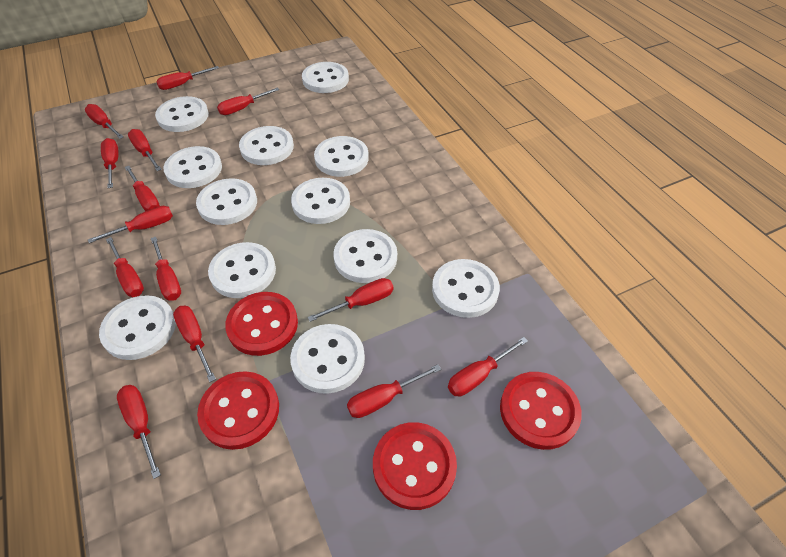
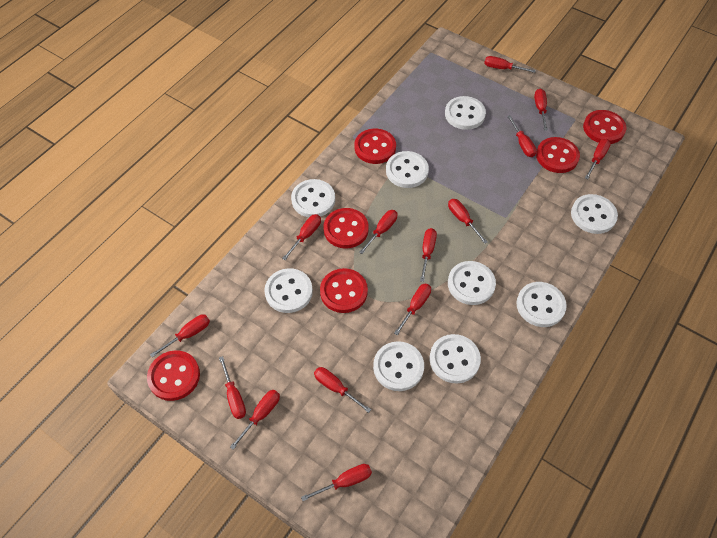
red button: [197,371,279,450] [225,292,298,356] [373,422,457,510] [500,372,582,450] = 4 -> [147,350,200,401] [320,268,368,313] [323,208,369,248] [355,129,396,164] [536,137,580,173] [583,110,626,144] = 6
white button: [99,295,176,360] [155,96,209,132] [163,146,222,188] [196,178,257,225] [208,242,276,298] [239,126,294,165] [290,324,365,394] [291,178,350,224] [302,62,349,93] [314,136,369,177] [333,229,397,283] [432,259,500,318] = 12 -> [264,268,313,313] [291,179,335,217] [373,341,424,391] [386,151,429,188] [430,334,481,384] [445,96,486,130] [448,261,496,305] [516,282,567,327] [571,194,618,234] = 9

